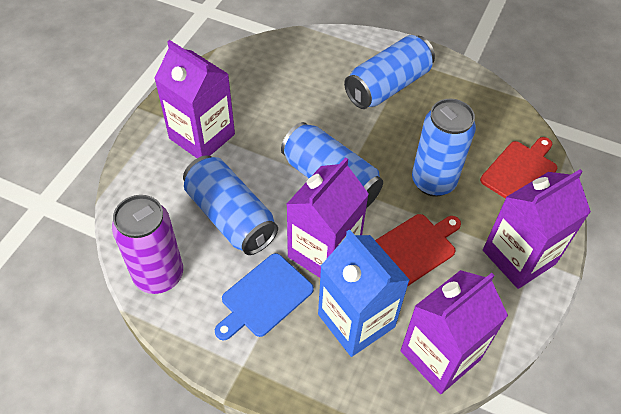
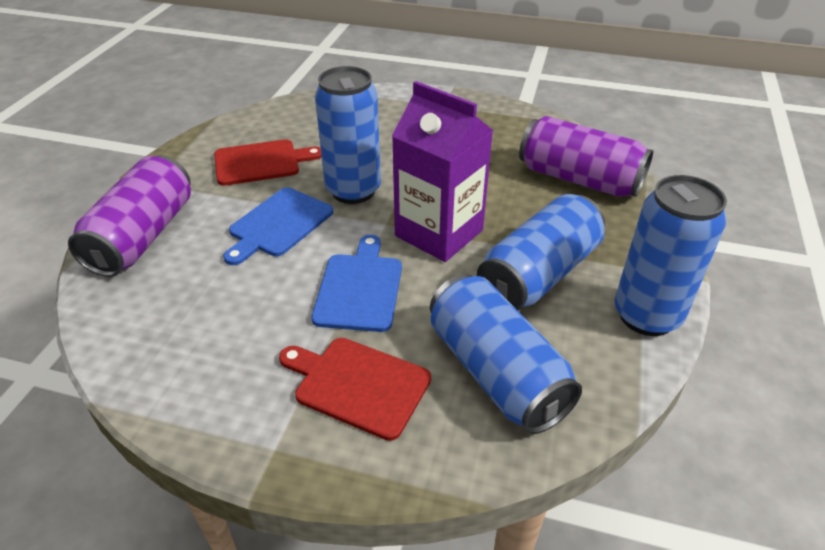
blue carton: [318,229,409,357] = 1 -> none = 0
blue cutting board: [215,253,314,341] = 1 -> [223,187,333,265] [312,235,402,332] = 2
purple can: [112,195,183,294] = 1 -> [68,155,191,277] [519,116,653,197] = 2
purple carton: [154,40,235,158] [287,157,369,278] [401,270,508,394] [483,169,591,289] = 4 -> [392,81,493,262] = 1

